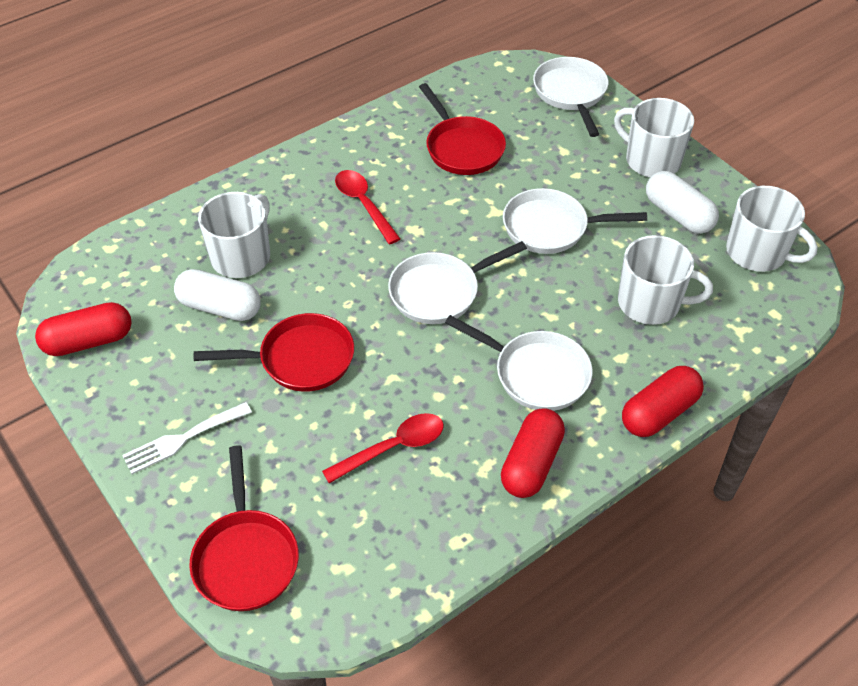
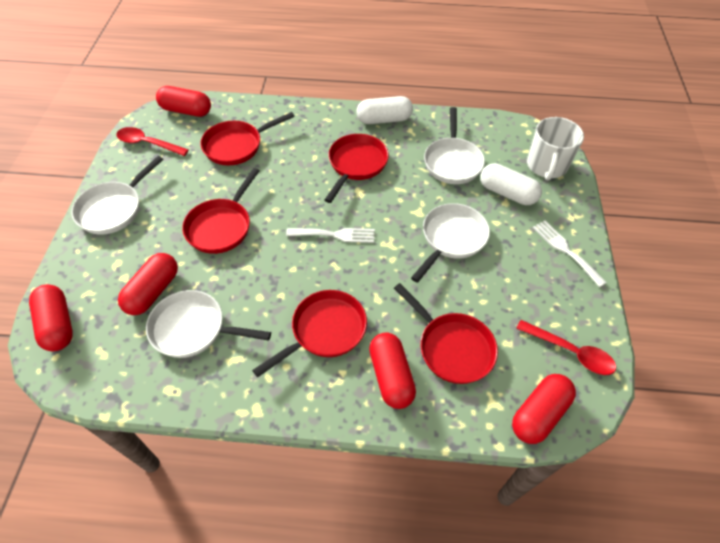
red capsule: [35,302,132,356] [501,408,565,498] [622,366,704,437] = 3 -> [29,284,73,351] [118,253,178,315] [156,86,211,117] [369,333,416,409] [512,374,576,444] = 5
red pan: [189,446,299,611] [194,313,354,392] [419,83,506,175] = 3 -> [182,168,260,254] [200,112,295,166] [252,290,367,377] [324,134,389,203] [394,283,498,384] = 5
white fork: [122,402,252,474] = 1 -> [286,228,375,243] [533,220,607,287] = 2
white mug: [198,192,270,278] [614,98,694,177] [618,235,713,325] [726,186,818,272] = 4 -> [527,117,584,181] = 1

